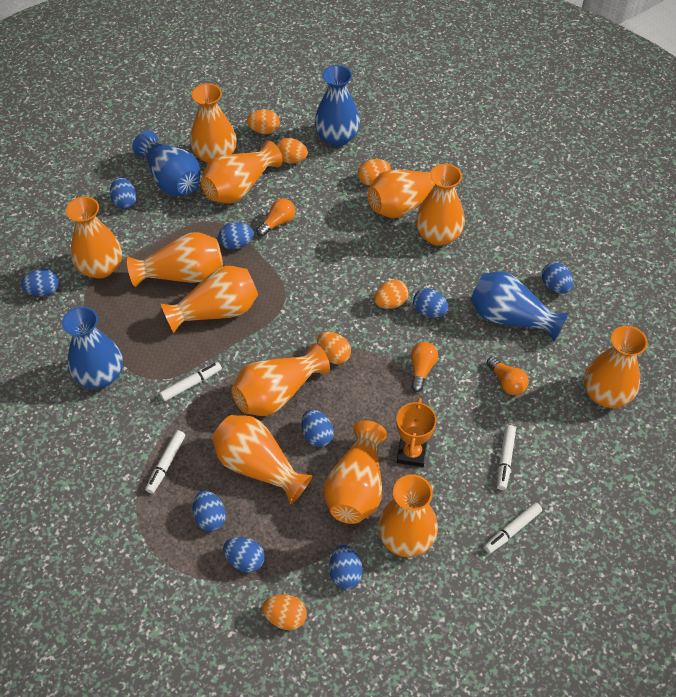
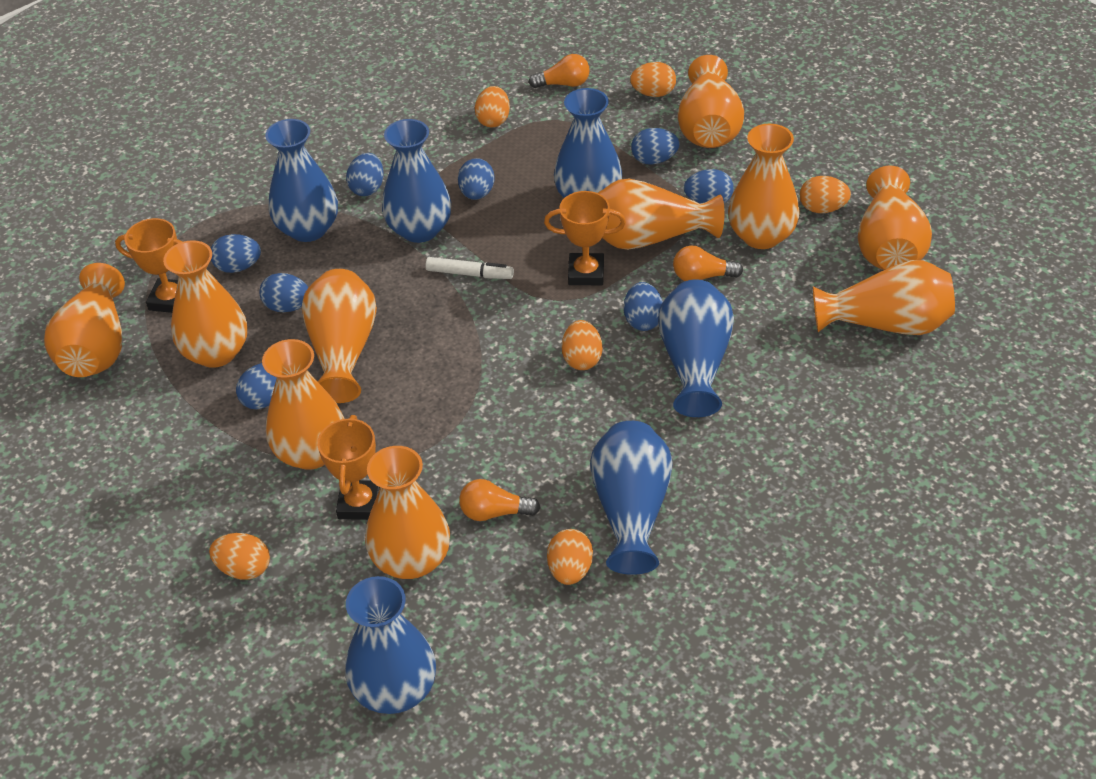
blue egg: [21,269,59,296] [110,177,137,209] [193,490,226,531] [218,222,254,250] [223,537,265,573] [301,409,334,447] [329,545,363,589] [413,288,448,318] [542,262,573,294] = 9 -> [211,234,261,273] [236,363,277,409] [260,273,309,312] [346,153,384,196] [458,158,495,200] [624,282,663,331] [631,128,680,165] [684,169,734,203] = 8
blue vase: [62,307,123,389] [132,131,200,196] [314,65,360,146] [470,271,568,341] = 4 -> [265,119,338,242] [345,576,436,714] [382,119,451,243] [554,88,623,198] [590,421,673,575] [658,280,734,417] = 6
orange trophy: [396,398,436,467] = 1 -> [115,218,183,313] [317,415,380,520] [544,191,626,285] = 3
orange vase: [66,197,122,278] [127,232,223,287] [161,266,258,333] [190,84,237,163] [201,141,283,204] [212,415,312,504] [232,343,330,416] [323,420,387,524] [368,163,445,218] [378,474,438,557] [416,164,465,246] [584,326,648,408] = 12 -> [44,263,125,377] [163,240,247,368] [262,339,345,470] [302,269,377,403] [365,446,450,579] [598,179,725,250] [678,55,744,148] [728,124,800,249] [813,260,955,335] [858,166,932,270] = 10
white marker: [145,430,185,494] [160,362,222,401] [484,502,542,554] [497,425,516,490] = 4 -> [425,257,514,279] = 1

